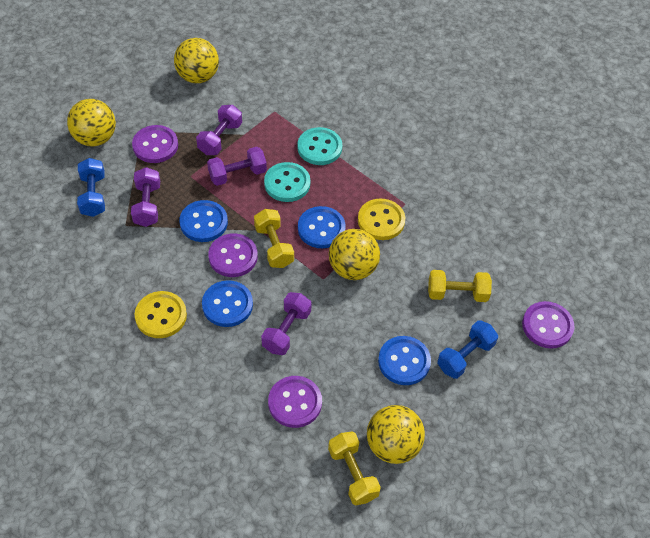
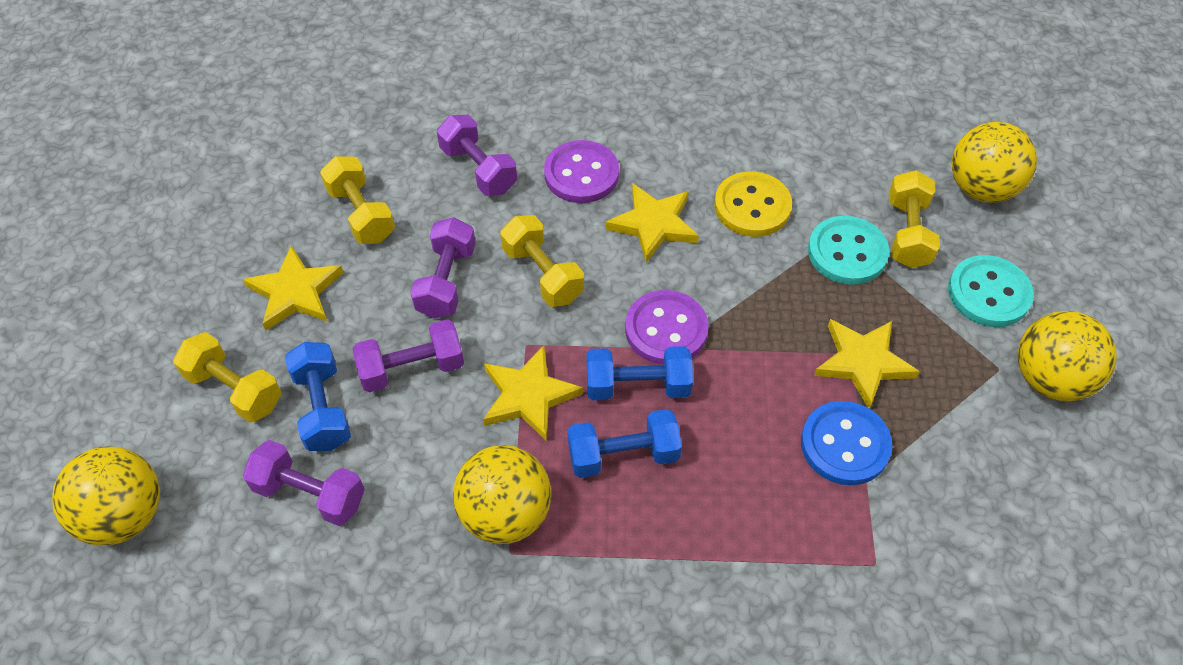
blue button: [179,200,228,242] [202,280,253,327] [298,206,346,248] [378,336,431,385] = 4 -> [801,401,892,485] = 1
blue dumbbell: [77,158,105,217] [437,320,498,379] = 2 -> [285,342,351,451] [567,409,682,478] [587,346,693,400] = 3
purple button: [132,125,178,163] [208,233,258,277] [268,376,322,428] [522,301,574,349] = 4 -> [544,140,619,203] [625,290,709,365] = 2
yellow button: [134,291,187,338] [358,198,405,240] = 2 -> [714,171,792,237] = 1
yellow dumbbell: [254,209,294,268] [328,432,381,505] [428,270,492,302] = 3 -> [173,332,281,423] [320,156,395,244] [500,215,584,307] [889,170,940,268] = 4
yellow star: none = 0 -> [243,245,344,331] [483,345,583,441] [605,183,699,263] [814,319,920,409] = 4

